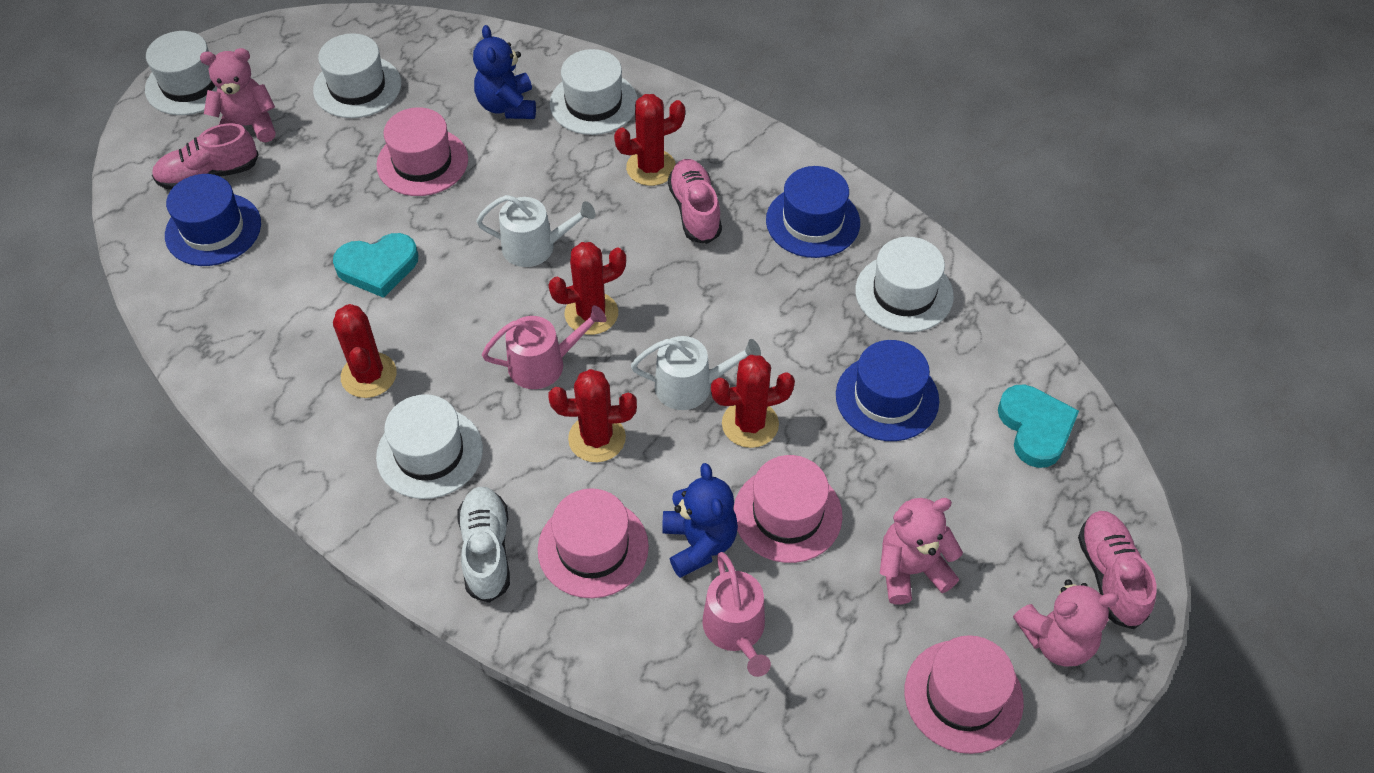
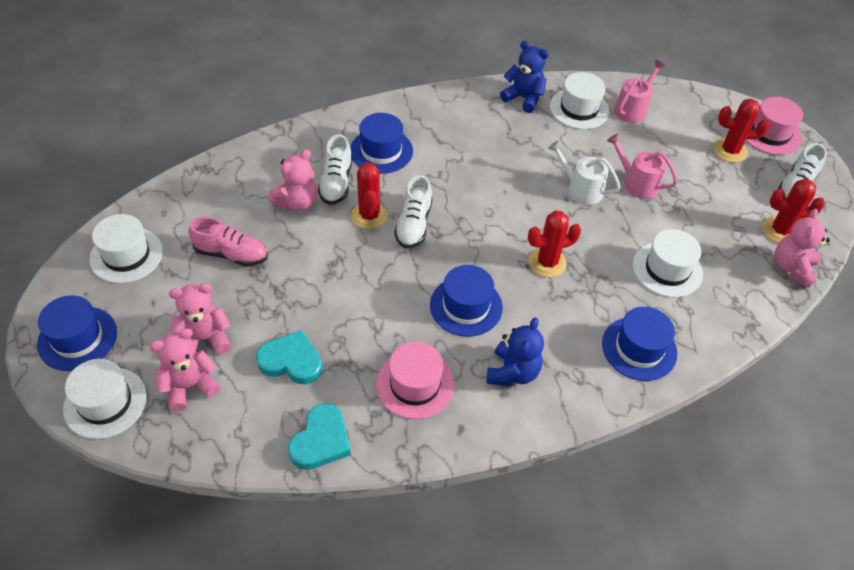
blue hat: [165,174,261,266] [766,166,860,258] [836,340,939,441] = 3 -> [37,295,117,371] [350,113,413,174] [430,265,503,337] [602,307,677,381] = 4
pink hat: [376,107,468,196] [538,488,649,598] [733,455,843,563] [904,635,1024,754] = 4 -> [376,341,454,419] [746,97,803,155] = 2
pink shoe: [152,123,259,190] [668,159,722,244] [1078,511,1157,629] = 3 -> [189,217,268,267] = 1
pink teddy bear: [200,48,276,142] [880,498,963,605] [1013,579,1119,667] = 3 -> [150,328,221,412] [169,283,231,354] [268,149,317,211] [775,209,830,288] = 4
red cactus: [333,304,397,398] [549,242,626,335] [549,369,637,462] [614,94,685,186] [711,355,795,448] = 5 -> [351,162,388,229] [528,210,581,277] [714,99,770,163] [763,179,825,243] = 4
white hat: [145,31,218,115] [313,33,401,118] [376,394,483,499] [550,49,638,135] [855,237,954,332] = 5 -> [63,359,147,439] [89,214,163,283] [550,72,609,129] [633,229,703,297] = 4
white shoe: [457,487,510,603] = 1 -> [318,134,352,205] [394,175,432,248] [778,143,827,200] = 3
white watering can: [476,195,595,267] [631,336,761,410] = 2 -> [548,141,621,205] = 1

